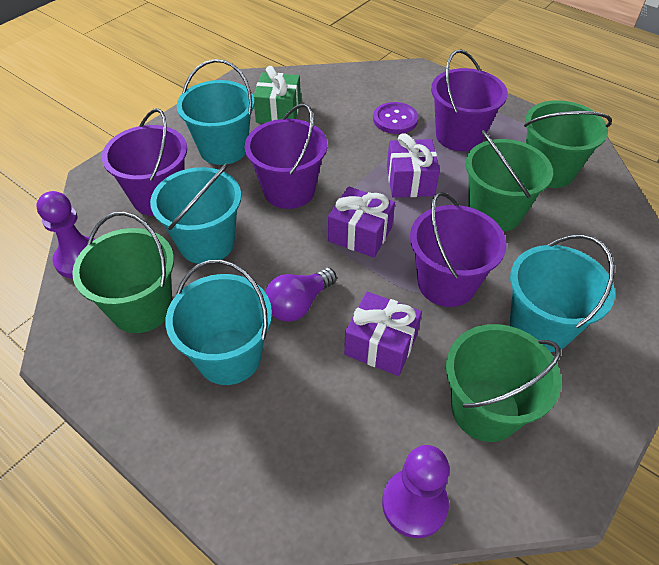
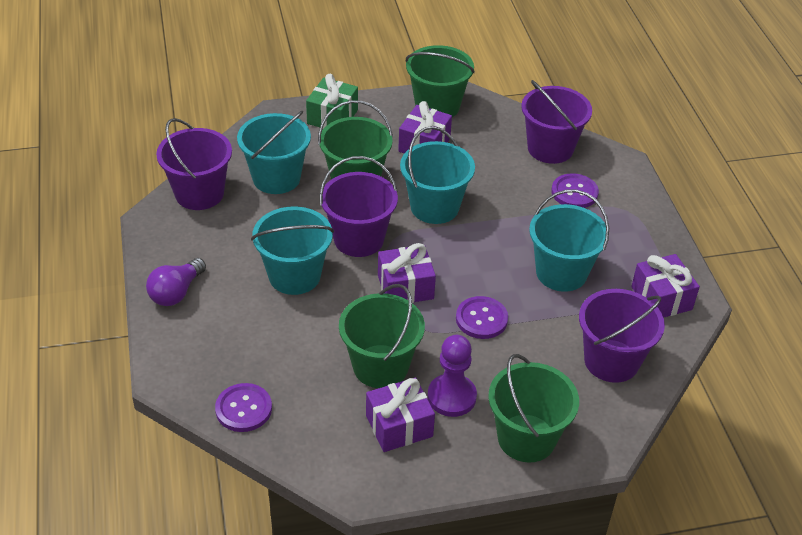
purple button: [373,102,419,134] = 1 -> [215,383,272,432] [456,296,508,339] [551,173,599,208] = 3
purple gift: [328,186,395,258] [344,292,422,376] [387,133,440,198] = 3 -> [366,377,435,452] [378,243,436,303] [398,101,452,153] [631,254,700,318] = 4
purple pawn: [36,191,95,279] [382,445,450,538] = 2 -> [428,335,477,417] = 1

